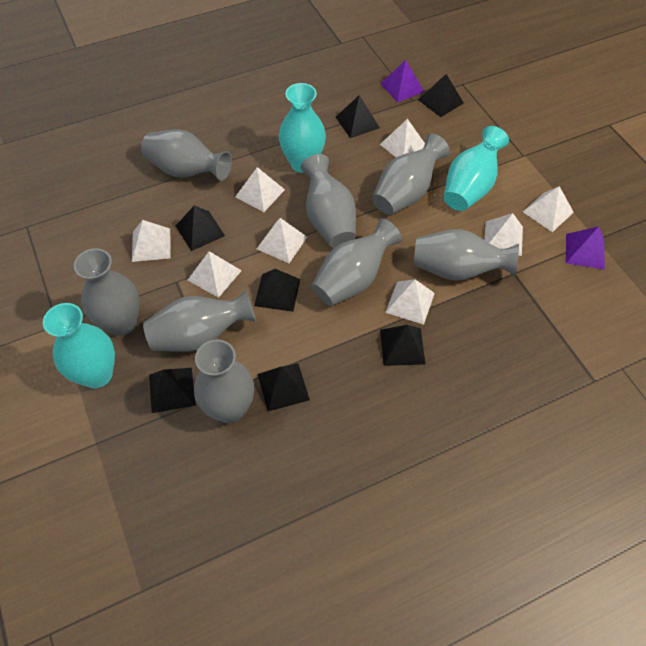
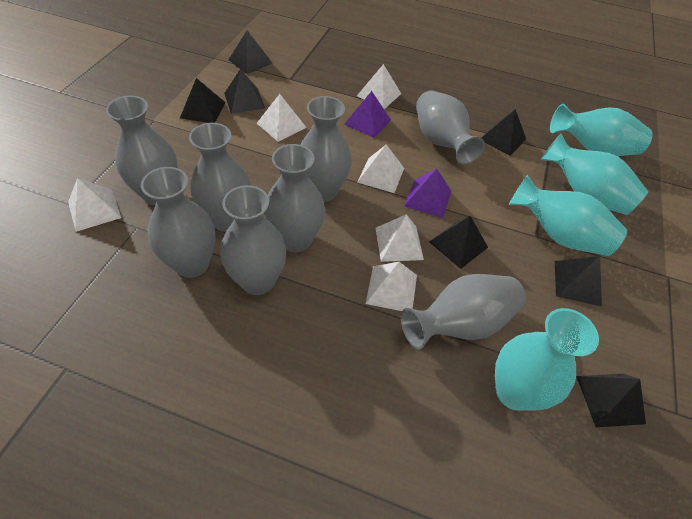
turquoise vase: [43,303,115,388] [279,83,326,173] [444,126,509,211] = 3 -> [495,308,599,411] [509,175,627,256] [540,134,648,215] [550,104,653,156] = 4
white pyramid: [132,220,170,262] [188,251,242,298] [235,167,285,212] [257,218,307,263] [380,119,425,157] [385,279,435,325] [484,213,523,256] [523,186,574,232] = 8 -> [68,178,121,232] [257,94,307,142] [357,64,401,109] [357,145,404,193] [366,262,417,311] [375,214,424,262] = 6

